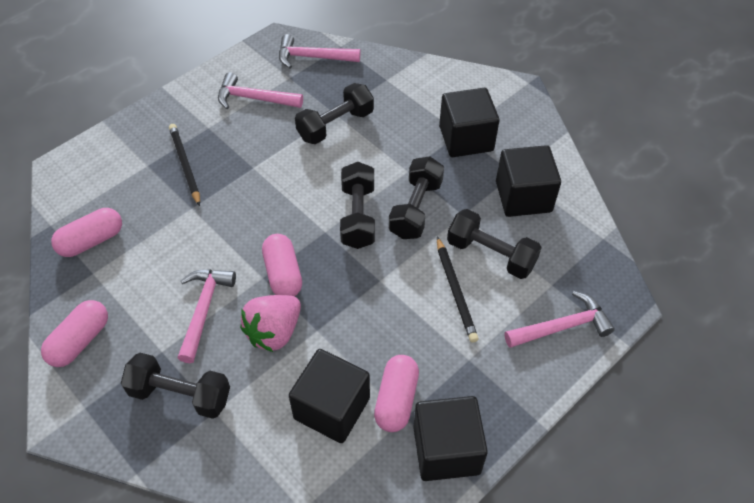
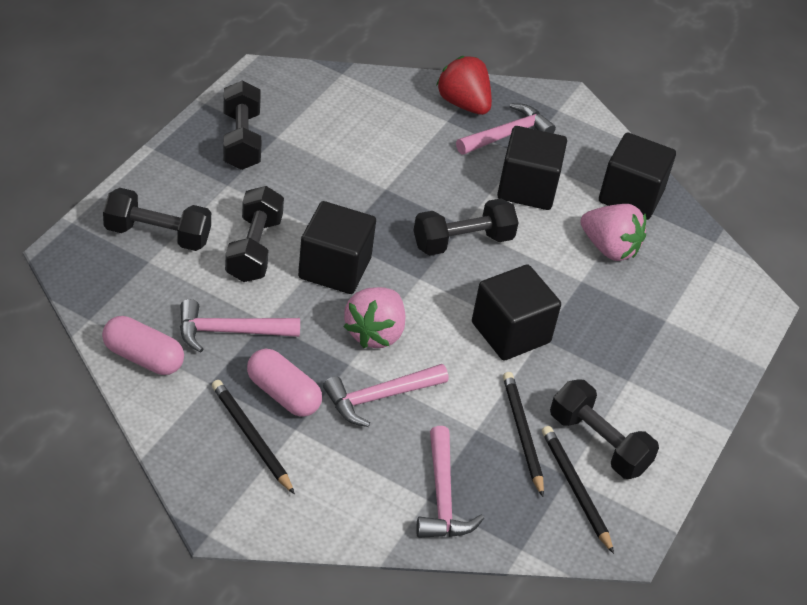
black pencil: [169,124,200,206] [437,237,479,343] = 2 -> [212,380,295,494] [503,372,544,497] [542,426,614,554] = 3
pink capsule: [41,300,108,367] [51,208,122,257] [262,234,302,297] [374,355,419,432] = 4 -> [102,316,184,375] [247,349,322,417] = 2
pink strawberry: [240,295,301,352] = 1 -> [344,287,405,348] [580,204,646,261] = 2
red strawberry: none = 0 -> [436,56,492,115] = 1

